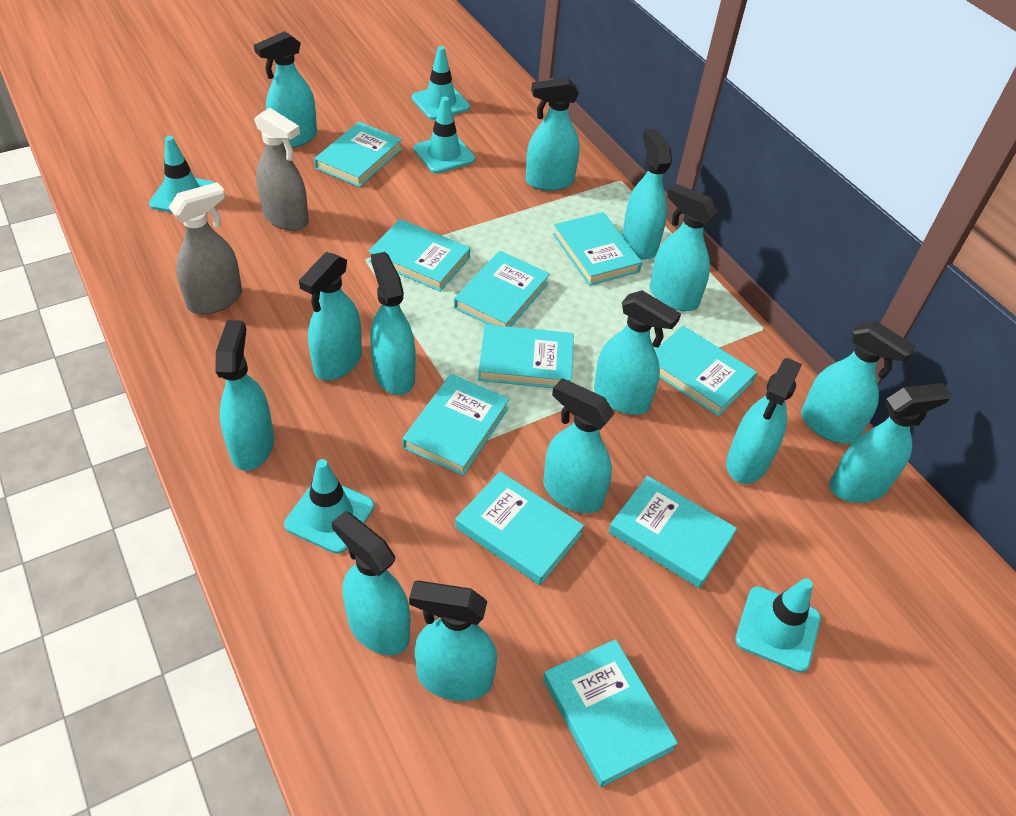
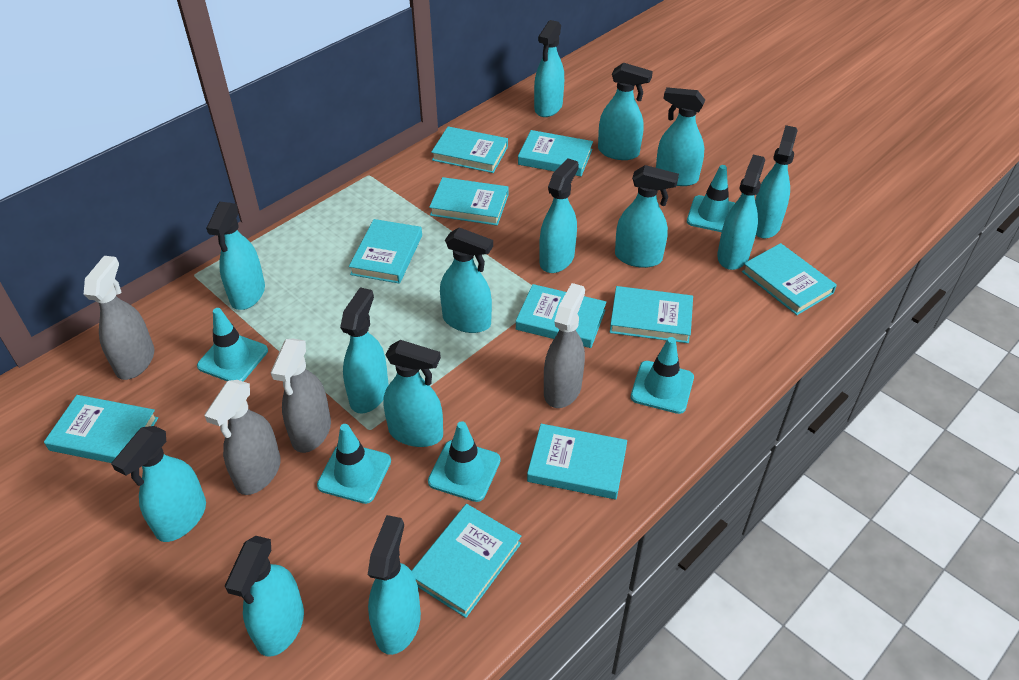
grey spray bottle: [169,182,242,314] [254,108,309,231] = 2 -> [84,256,154,380] [204,380,281,495] [270,339,331,453] [544,283,585,408] = 4

